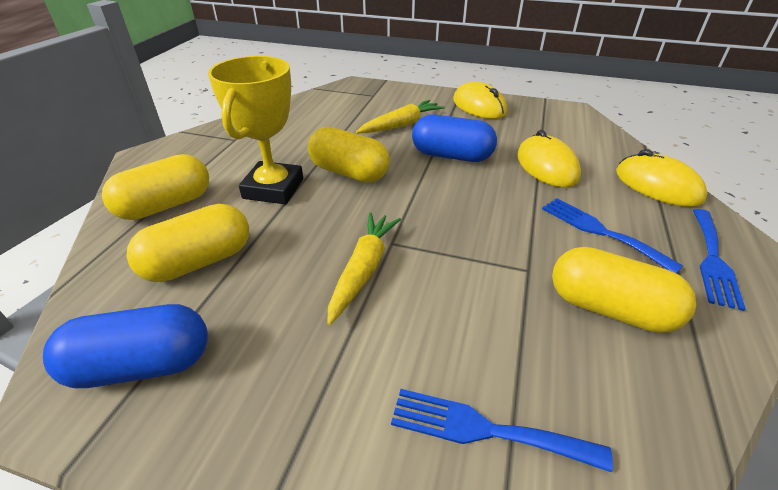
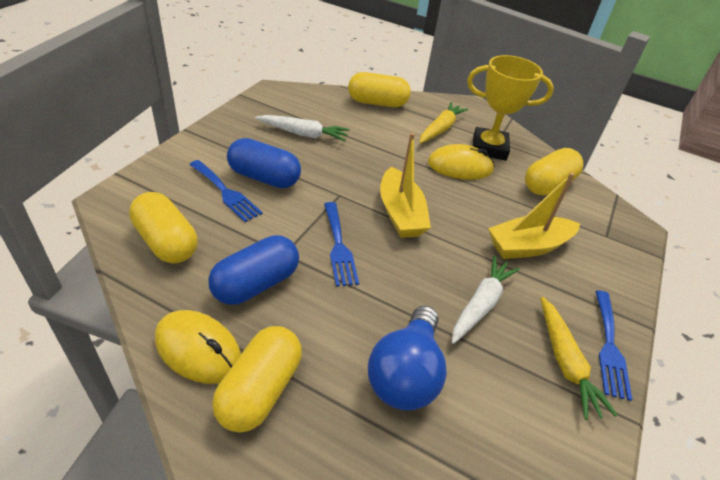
blue light bulb: none = 0 -> [368,305,447,411] = 1
white carrot: none = 0 -> [255,115,350,141] [452,256,520,344] = 2
yellow boat: none = 0 -> [380,133,431,238] [488,172,580,259] = 2
yellow mouse: [453,81,507,119] [517,130,581,187] [616,149,707,207] = 3 -> [155,310,241,384] [428,144,495,180] = 2

